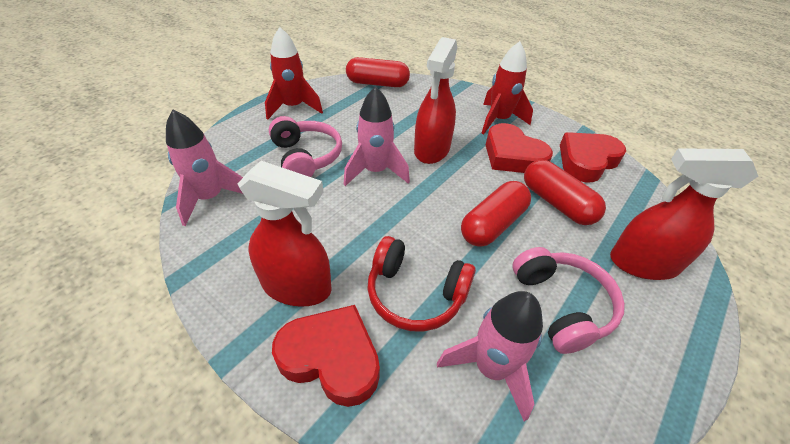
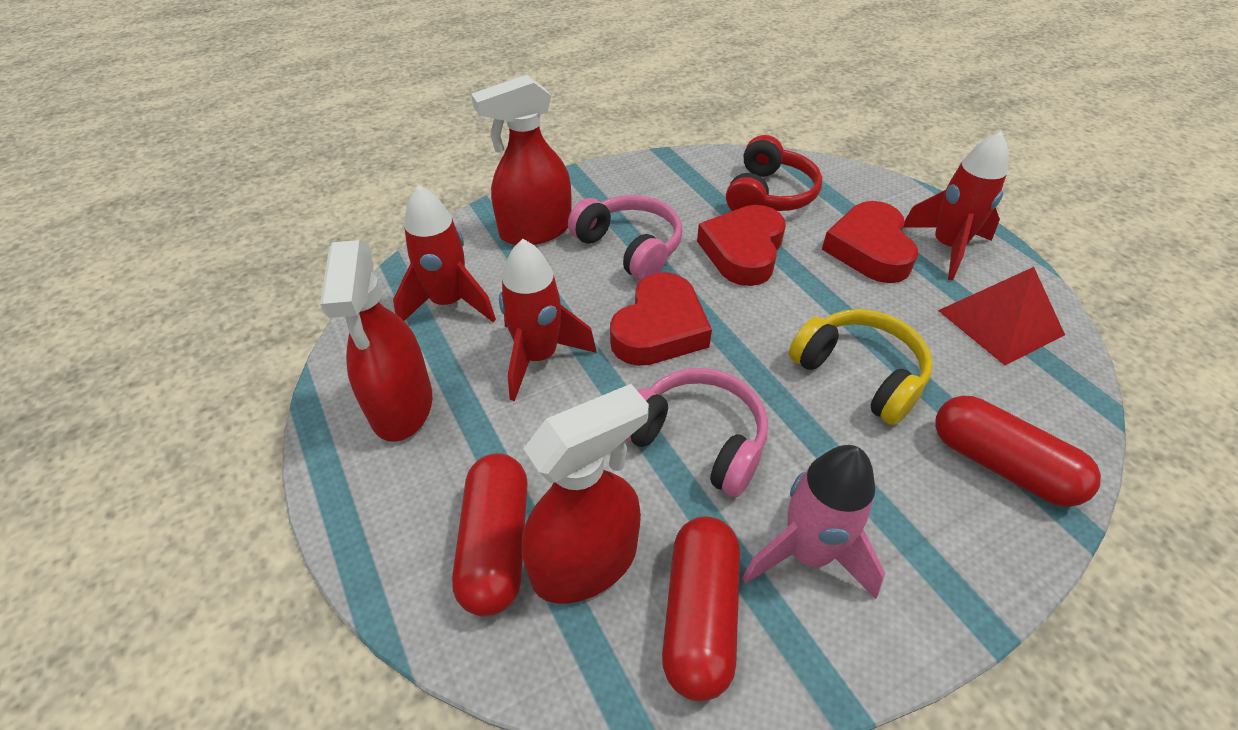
pink rocket: [166,110,243,226] [344,86,410,186] [437,291,543,421] = 3 -> [742,445,885,599] = 1
red pyramid: none = 0 -> [938,267,1065,365] = 1
red rocket: [265,27,323,120] [482,41,533,134] = 2 -> [393,185,496,322] [499,239,597,401] [903,131,1008,281] = 3
yellow headphones: none = 0 -> [789,309,933,425] = 1

